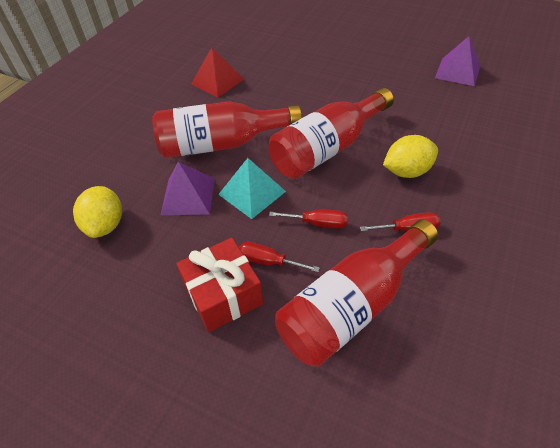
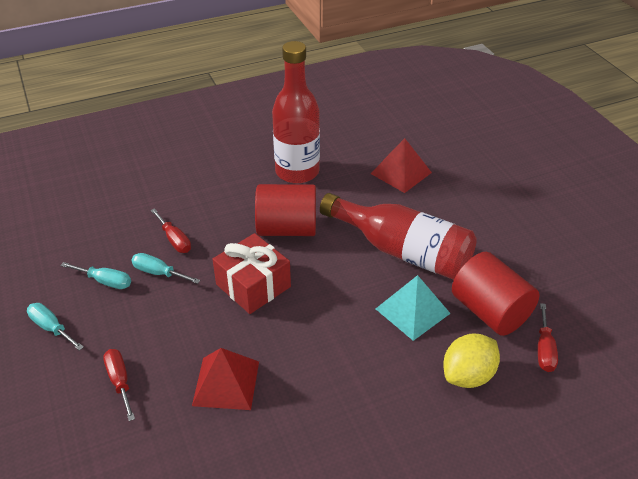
purple pyramid: [161,162,215,215] [435,36,481,86] = 2 -> none = 0
red bottle: [152,101,302,158] [268,88,394,179] [275,219,438,367] = 3 -> [272,41,320,184] [320,193,477,280] = 2
red cylinder: none = 0 -> [255,184,316,236] [452,252,540,336] = 2
red pyramid: [191,47,244,97] = 1 -> [192,348,259,410] [371,138,432,193] = 2
turquoise screwdriver: none = 0 -> [27,303,84,351] [60,262,131,289] [131,253,200,284] = 3
yellow lemon: [73,186,122,238] [383,135,438,178] = 2 -> [443,334,500,388] = 1

